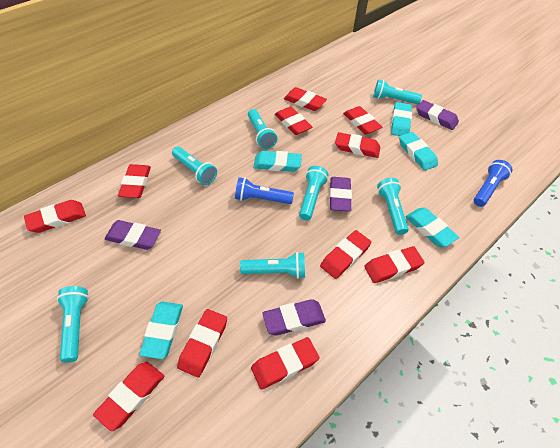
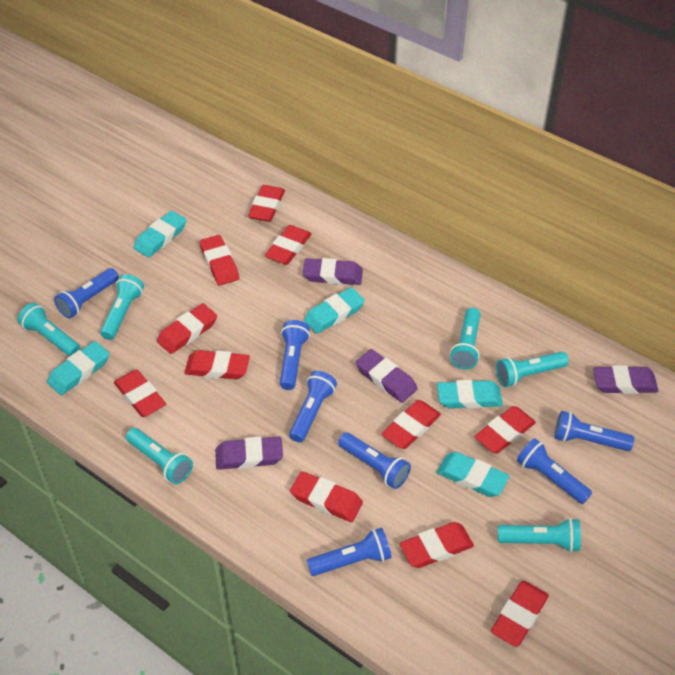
blue flashlight: [235,177,294,204] [474,160,512,207] = 2 -> [54,268,119,319] [280,320,310,390] [289,371,337,442] [307,528,392,576] [338,432,411,489] [517,438,592,504] [554,411,634,451] = 7
turquoise flashlight: [57,286,89,362] [172,147,217,185] [240,252,305,279] [248,109,277,149] [299,166,328,220] [373,79,422,104] [377,178,409,235] = 7 -> [18,303,81,356] [100,274,144,340] [126,428,193,484] [450,308,480,370] [496,352,569,387] [498,518,581,552] = 6

